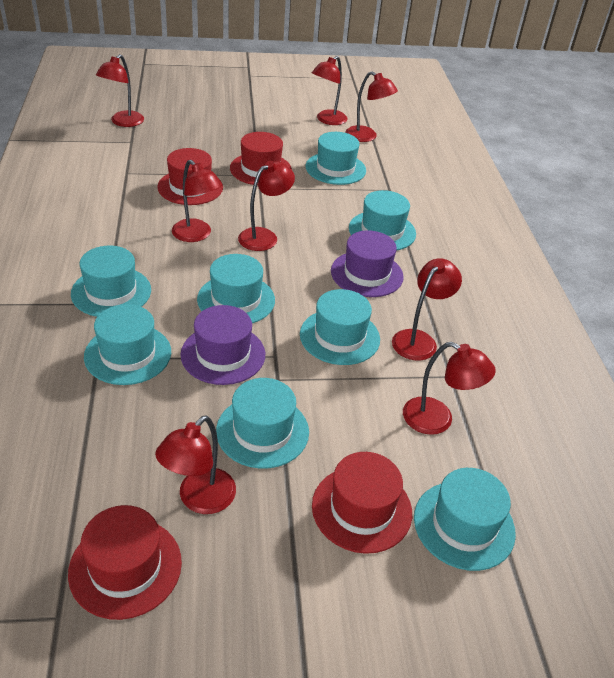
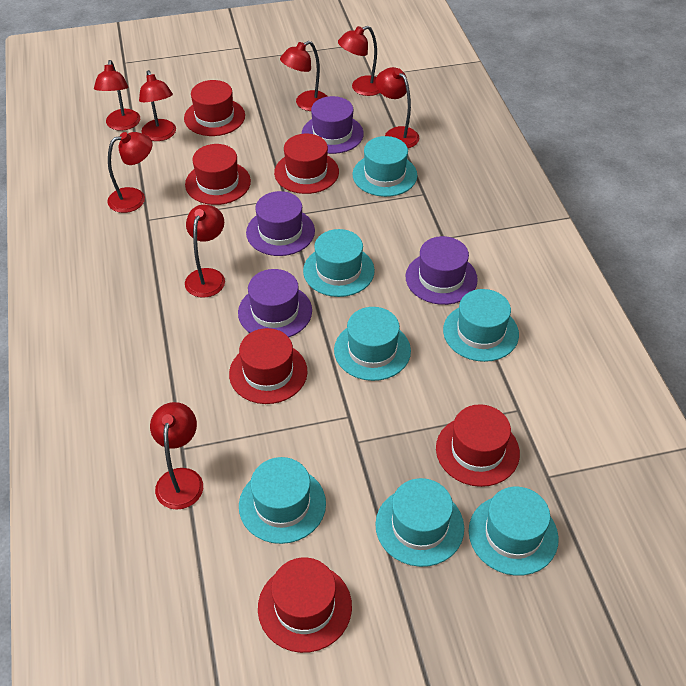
purple hat: [180,305,265,385] [331,230,404,297] = 2 -> [238,269,312,337] [246,191,315,256] [302,96,364,154] [406,236,478,305] = 4
red hat: [68,505,182,620] [157,148,223,205] [230,132,292,186] [312,452,412,554] = 4 -> [184,80,245,136] [185,144,251,205] [229,328,307,404] [258,557,352,653] [274,134,339,194] [436,404,520,487] = 6
turquoise hat: [71,245,151,317] [84,304,171,385] [197,254,275,323] [216,378,309,469] [300,289,380,365] [306,132,366,185] [349,190,416,251] [414,468,516,571] = 8 -> [239,457,326,544] [303,229,375,297] [334,307,411,381] [353,136,417,197] [375,478,464,567] [443,289,519,362] [469,487,559,576] = 7

